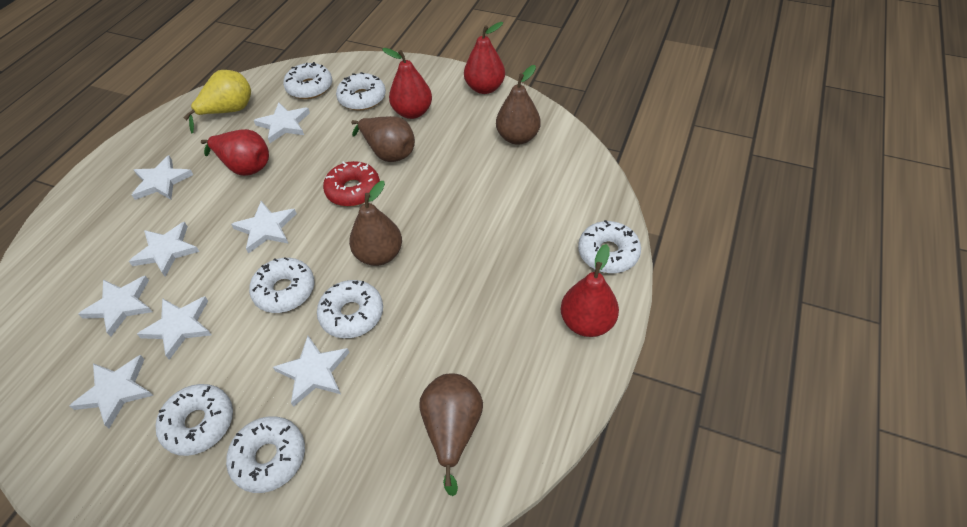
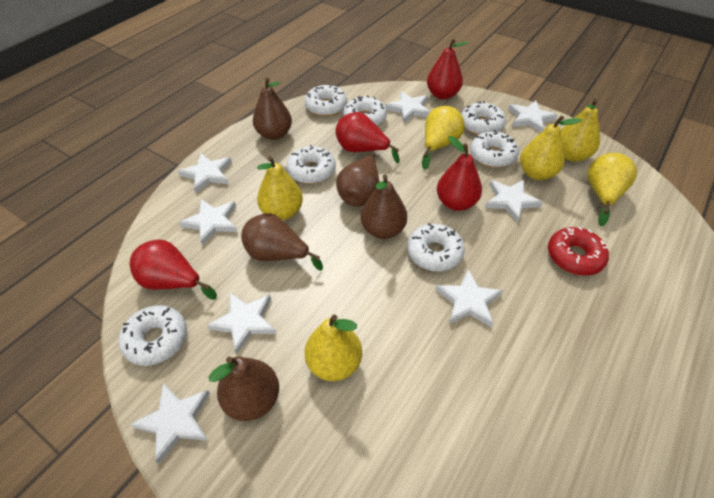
brown pear: [349,181,402,266] [351,116,415,162] [419,373,483,496] [496,65,541,145] = 4 -> [208,356,279,421] [241,213,323,271] [253,78,292,140] [336,153,379,207] [361,174,407,239] = 5
yellow pear: [184,70,251,133] = 1 -> [257,156,303,220] [304,315,362,381] [422,106,465,170] [520,116,582,180] [561,98,600,162] [588,153,637,226] = 6

